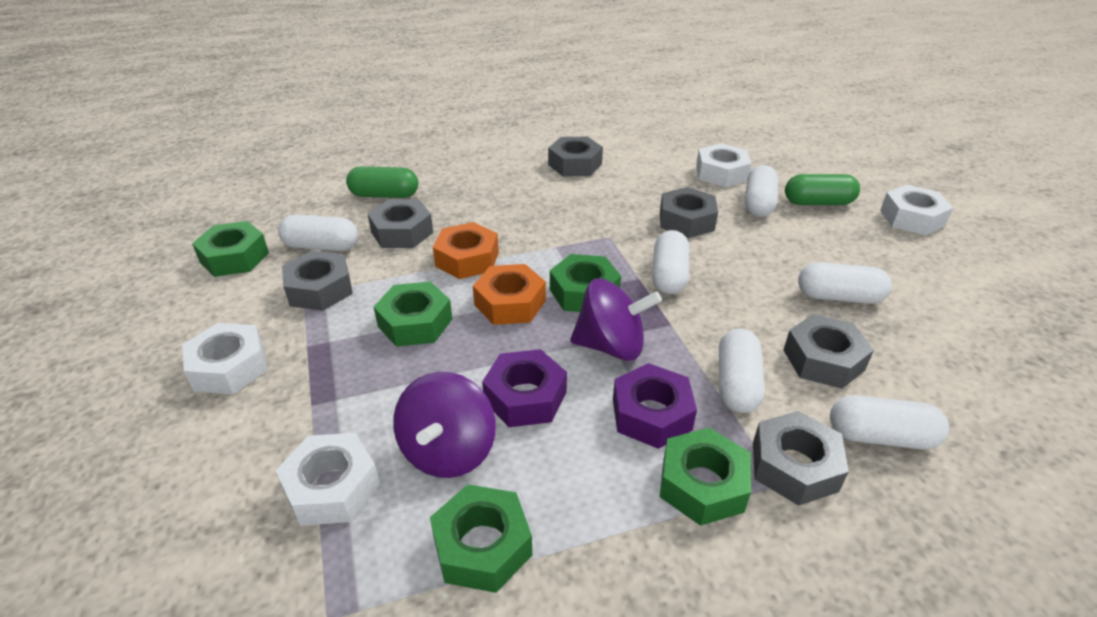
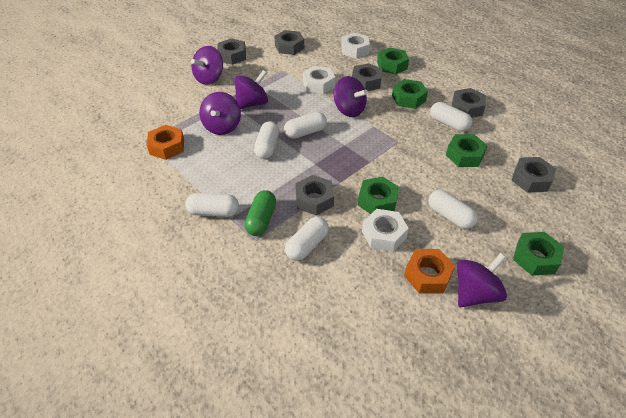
green capsule: [346,166,418,198] [785,174,860,205] = 2 -> [244,190,276,236] = 1
purple nut: [482,349,567,427] [613,363,697,449] = 2 -> none = 0
purple spinning top: [393,372,496,478] [570,279,662,361] = 2 -> [191,46,223,85] [199,92,241,135] [234,70,268,109] [334,76,368,117] [457,253,507,307] = 5
white nut: [182,323,268,394] [275,433,380,526] [696,143,752,187] [880,185,953,235] = 4 -> [303,66,335,94] [341,33,370,58] [362,209,409,252] = 3

